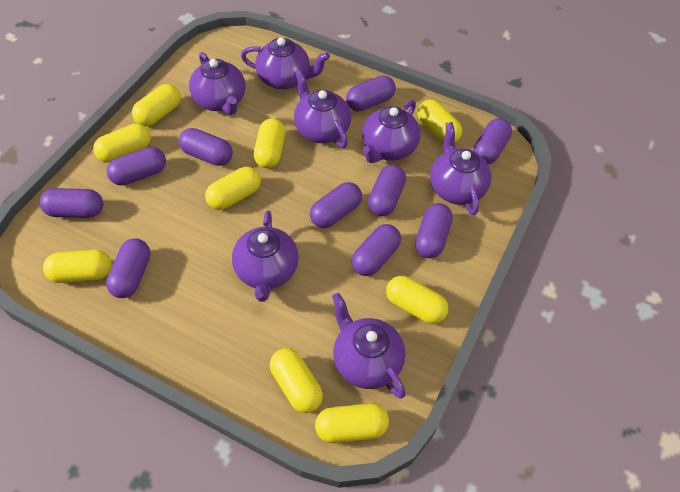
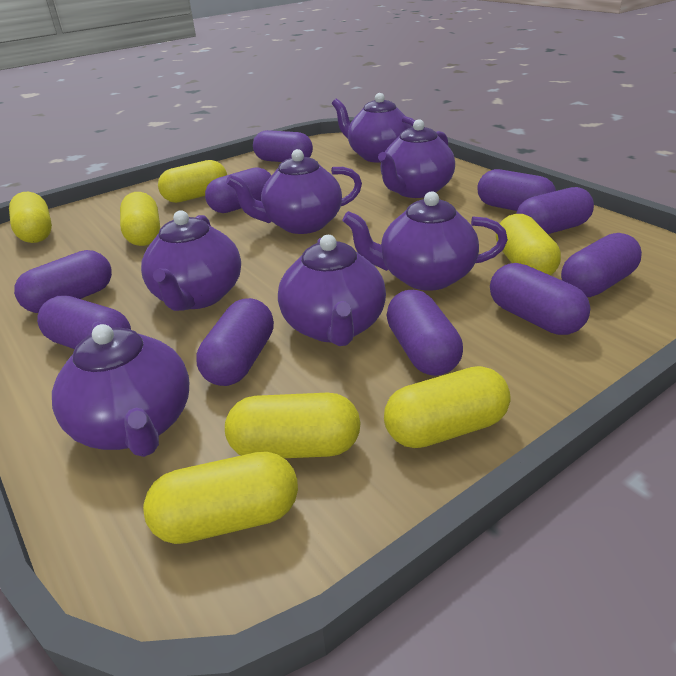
yellow capsule: [43,250,112,283] [93,123,151,163] [132,84,181,126] [205,167,261,210] [254,118,285,168] [270,348,323,413] [315,403,389,443] [386,276,448,324] [418,100,462,143] = 9 -> [9,192,52,243] [120,192,160,246] [143,452,298,544] [158,160,227,203] [225,393,360,458] [384,366,511,448] [496,214,561,275] = 7

